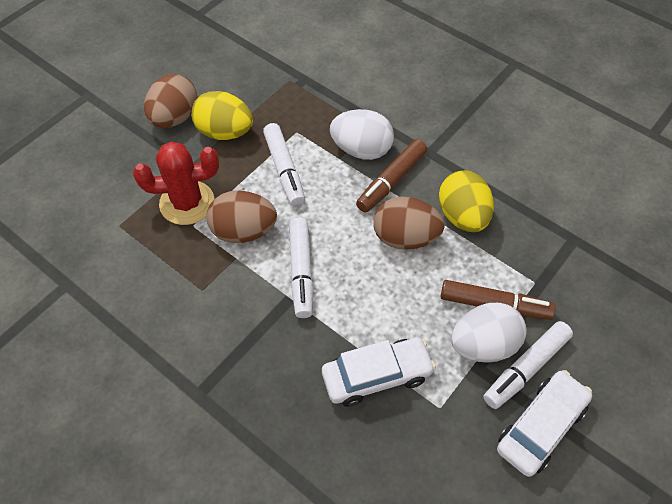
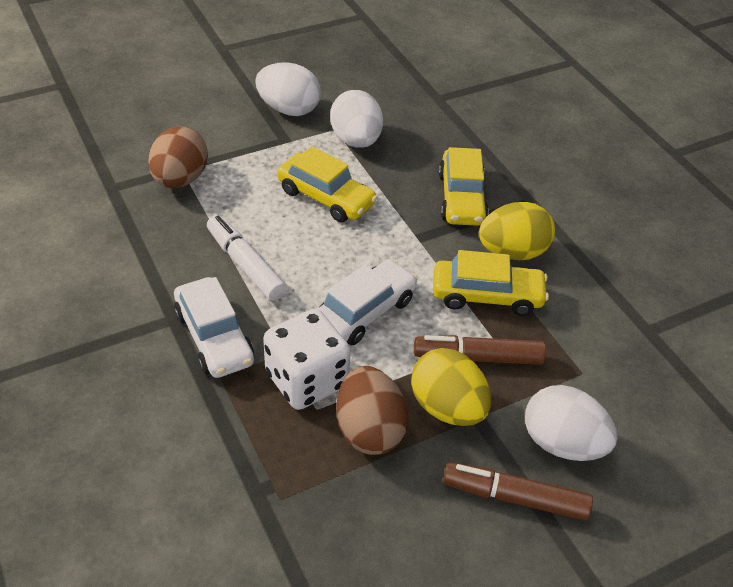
brown egg: [144,74,197,128] [206,191,277,243] [373,196,445,250] = 3 -> [148,127,208,188] [336,366,408,455] = 2
red cactus: [133,142,219,225] = 1 -> none = 0
white dice: none = 0 -> [263,309,351,410] = 1
white egg: [330,109,394,160] [451,303,526,363] = 2 -> [255,62,321,116] [330,90,383,148] [525,385,618,461] = 3
white marker: [263,123,305,206] [289,218,313,318] [483,321,573,409] = 3 -> [207,215,287,301] = 1
yellow car: none = 0 -> [277,146,378,222] [433,250,549,316] [438,147,489,226] = 3

